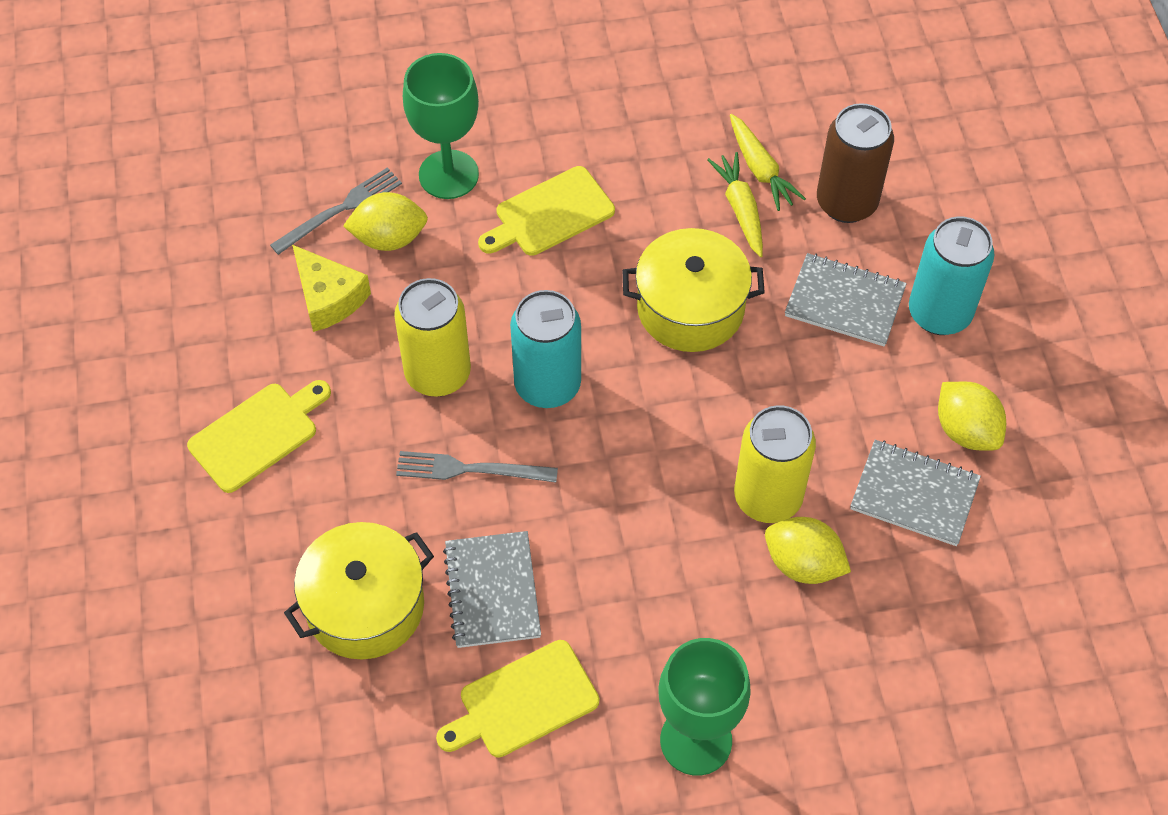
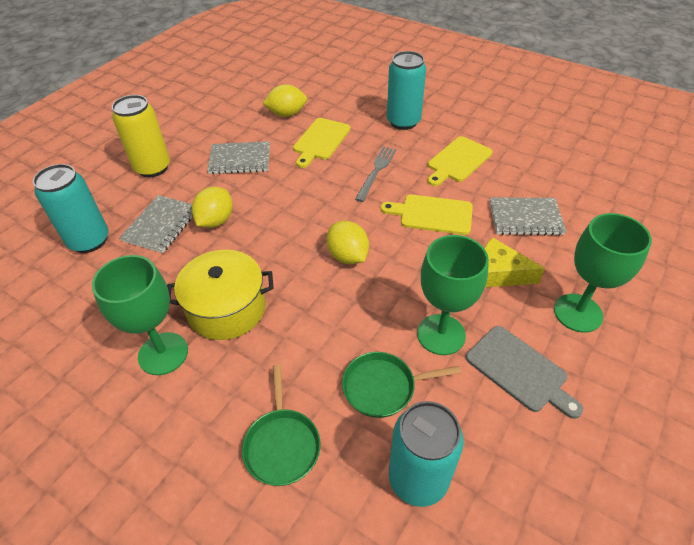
brown can: [817,103,894,223] = 1 -> none = 0
green goblet: [403,53,479,199] [658,638,751,776] = 2 -> [92,255,188,375] [417,235,489,355] [554,213,652,333] = 3
green pan: none = 0 -> [242,364,320,486] [342,352,461,418] = 2
grey cutting board: none = 0 -> [466,326,583,419] = 1
grey fork: [270,167,402,255] [396,451,558,483] = 2 -> [355,146,396,202] = 1
turquoise can: [510,290,581,408] [909,216,994,335] = 2 -> [33,164,109,253] [387,51,426,130] [389,401,464,507] = 3
yellow can: [394,278,471,397] [734,405,816,523] = 2 -> [112,95,170,177] = 1
yellow carrot: [707,152,763,257] [730,114,806,211] = 2 -> none = 0
yellow pot: [284,522,434,659] [623,228,765,352] = 2 -> [167,250,274,340] = 1

